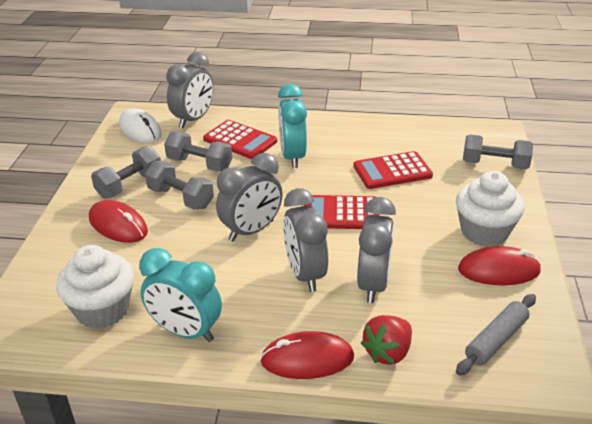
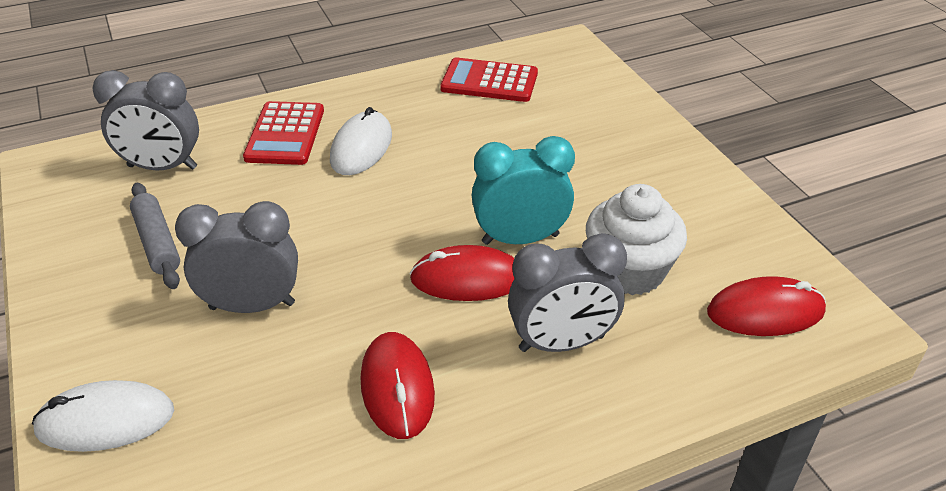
grey clock: [166,52,214,128] [216,153,283,241] [283,188,328,292] [357,197,396,303] = 4 -> [92,70,199,170] [175,201,298,313] [508,233,627,352] = 3
grey dumbbell: [91,146,161,199] [145,161,214,209] [164,131,232,172] [463,134,533,169] = 4 -> none = 0
red calculator: [203,120,277,159] [304,195,380,229] [353,151,433,189] = 3 -> [243,101,324,165] [440,57,538,102] = 2
red strawberry: [361,315,412,365] = 1 -> none = 0
turquoise clock: [139,248,222,342] [278,84,307,168] = 2 -> [472,136,575,245] = 1
white cupcake: [56,245,134,329] [456,171,524,247] = 2 -> [586,184,687,295] = 1
white mouse: [119,108,162,143] = 1 -> [32,380,174,452] [330,107,392,175] = 2

